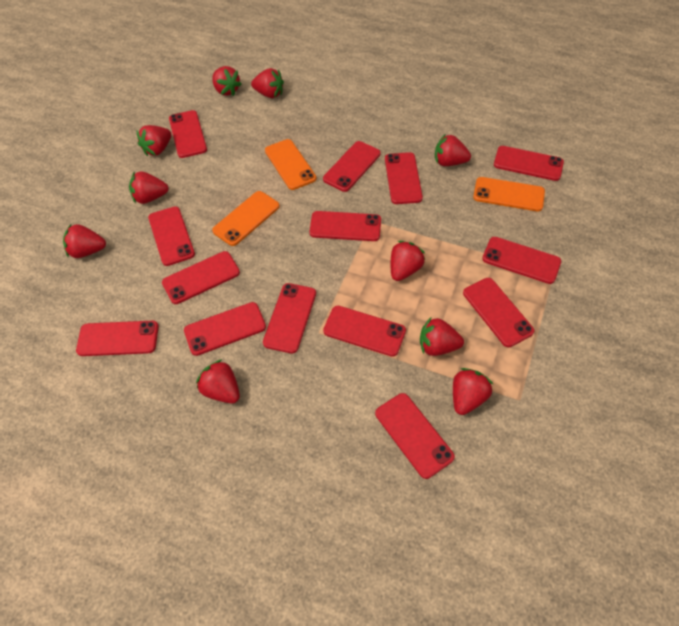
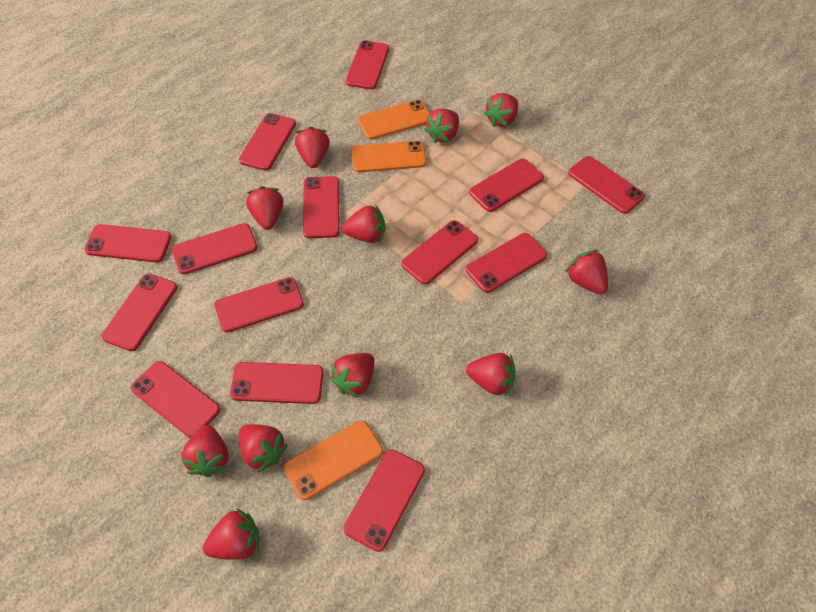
red strawberry: [63,224,106,258] [129,172,169,204] [137,125,172,156] [196,359,240,403] [212,66,242,96] [251,68,284,98] [391,241,425,281] [420,316,464,356] [435,134,471,166] [453,368,493,415] = 10 -> [181,425,228,477] [203,509,259,560] [238,424,287,473] [246,186,283,230] [295,126,330,168] [329,353,374,398] [342,204,385,243] [424,109,459,143] [466,353,516,397] [484,93,518,127] [565,250,608,295] = 11

